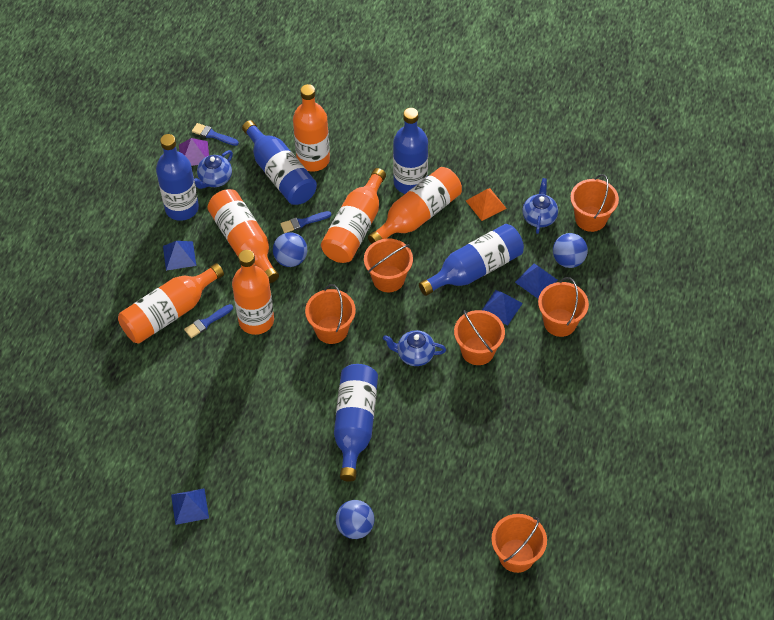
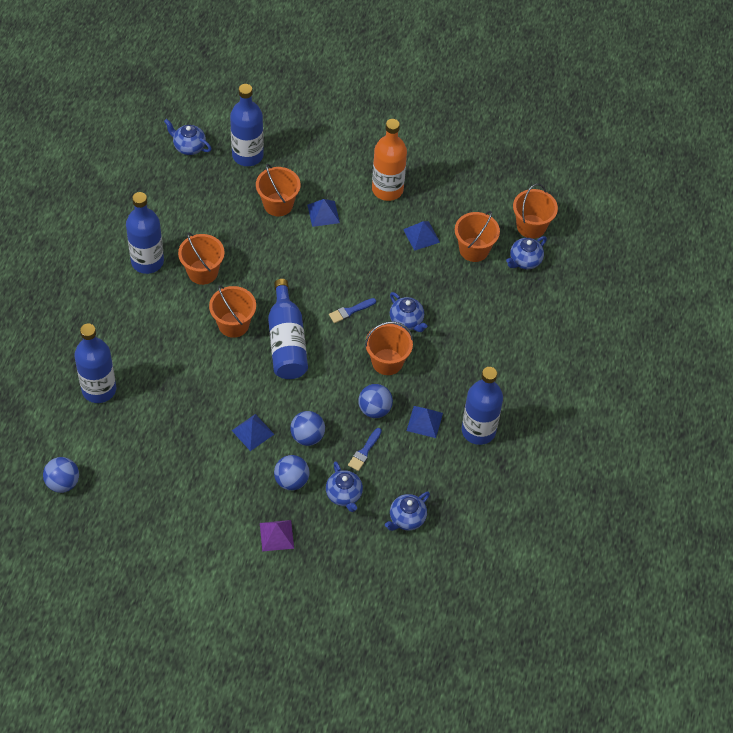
blue ball: [273,232,307,267] [336,500,375,539] [553,233,588,268] = 3 -> [43,457,79,493] [274,455,310,490] [290,411,325,446] [358,384,393,418] = 4
blue brush: [184,304,233,338] [192,123,239,146] [280,211,331,233] = 3 -> [329,298,376,323] [348,428,382,471] = 2
blue teapot: [194,150,233,189] [383,330,446,366] [523,178,558,234] = 3 -> [164,119,212,155] [326,461,363,512] [385,492,430,531] [390,292,428,332] [506,236,547,269] = 5
orange bottle: [118,263,224,344] [207,189,279,283] [232,250,274,335] [293,84,330,172] [321,168,386,263] [368,167,462,244] = 6 -> [372,119,407,201] = 1
orange pyramid: [466,188,507,221] = 1 -> none = 0

